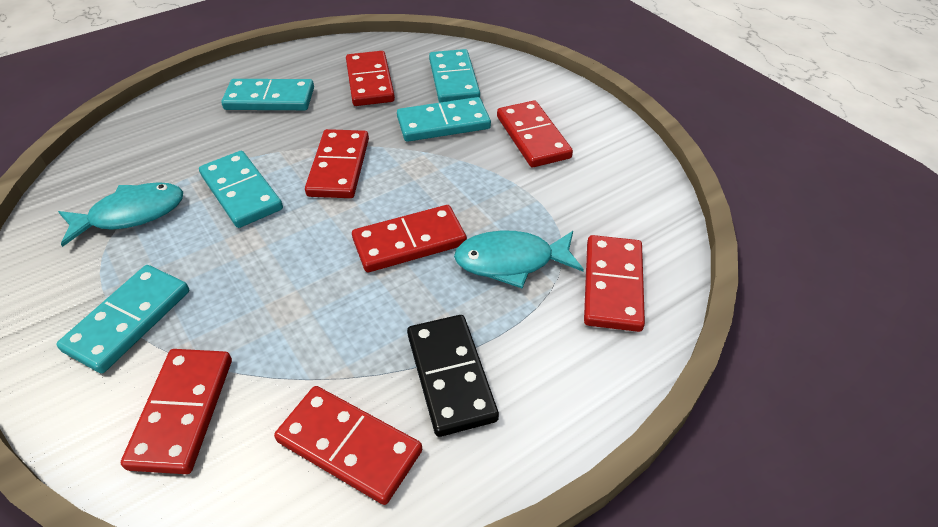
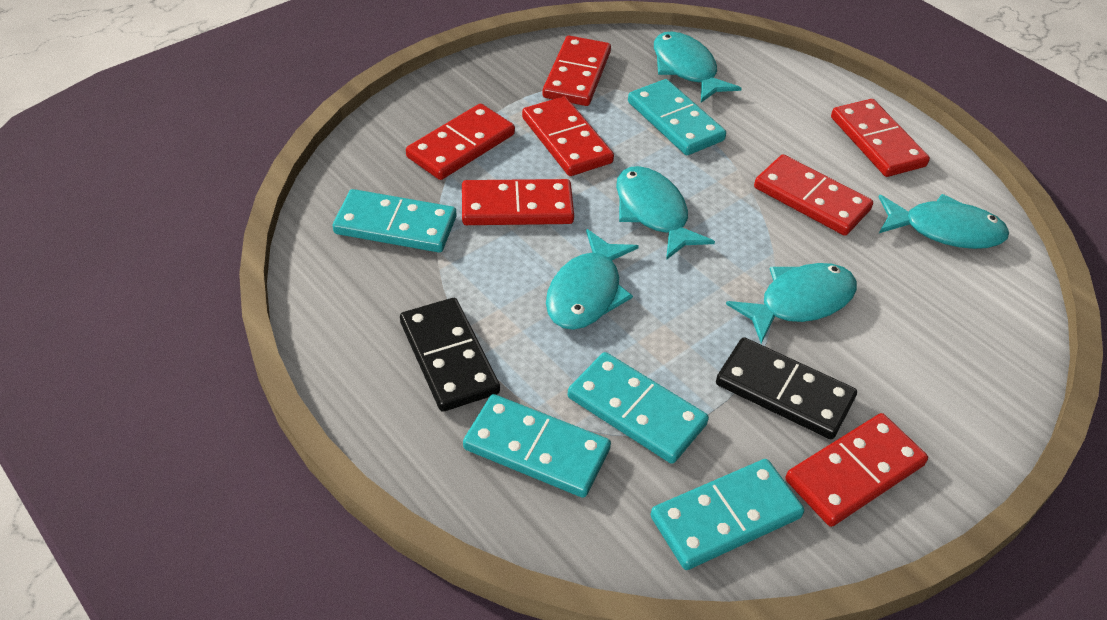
black domino: [407,315,499,437] = 1 -> [400,298,500,412] [716,337,857,439] = 2
turquoise fish: [58,182,183,247] [454,231,584,289] = 2 -> [546,229,639,330] [616,166,715,260] [654,31,742,103] [726,263,857,344] [878,194,1009,249] = 5

